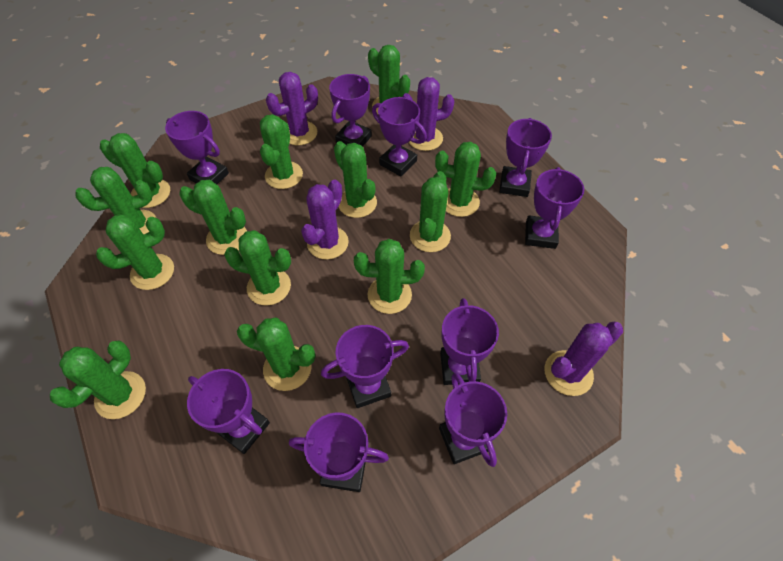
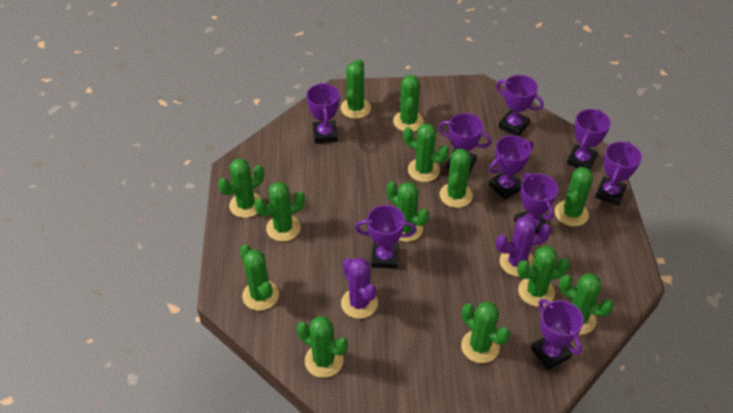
purple cactus: [266,72,318,145] [301,180,349,260] [402,77,455,151] [544,322,623,396] = 4 -> [341,258,378,319] [496,216,551,277] = 2
purple trophy: [165,111,229,184] [187,369,270,454] [289,413,389,492] [321,325,409,408] [329,74,372,147] [372,97,427,177] [439,373,507,467] [440,298,499,385] [499,118,552,197] [525,167,584,249] = 10 -> [306,83,340,144] [355,205,417,269] [439,113,492,174] [489,135,533,200] [496,75,544,136] [514,172,559,234] [531,299,584,370] [567,109,611,170] [595,141,642,206] = 9

